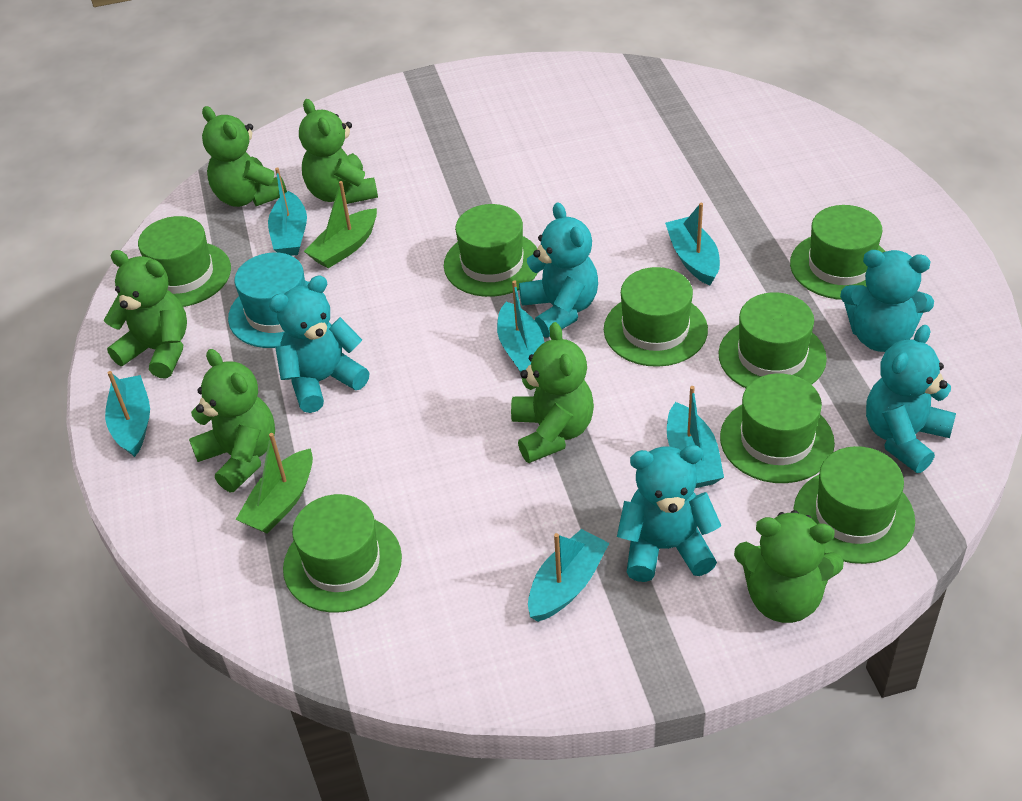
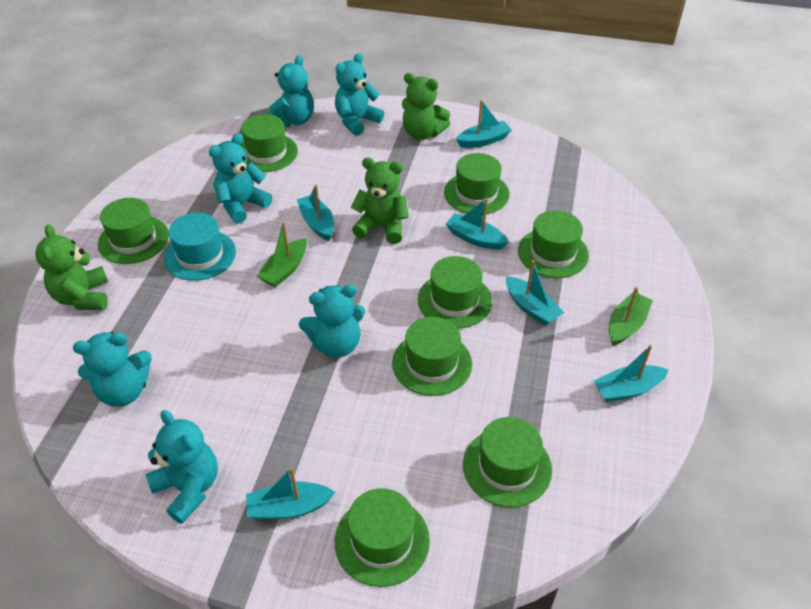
green teddy bear: [104,250,187,379] [189,349,275,493] [202,106,287,207] [299,99,378,204] [511,322,594,463] [734,510,844,623] = 6 -> [35,224,108,310] [350,158,409,244] [402,73,450,140] = 3
turquoise teddy bear: [269,276,369,413] [519,202,598,337] [617,445,721,582] [840,250,934,352] [866,325,956,473] = 5 -> [73,332,152,407] [146,410,218,524] [209,133,272,224] [267,55,314,127] [299,284,365,358] [335,53,384,136] = 6

